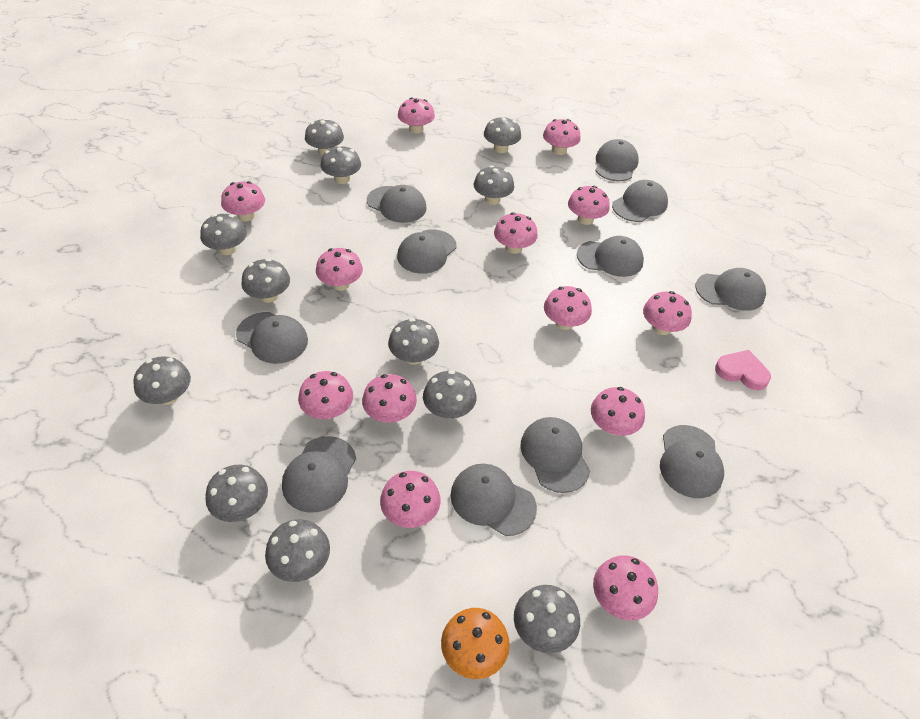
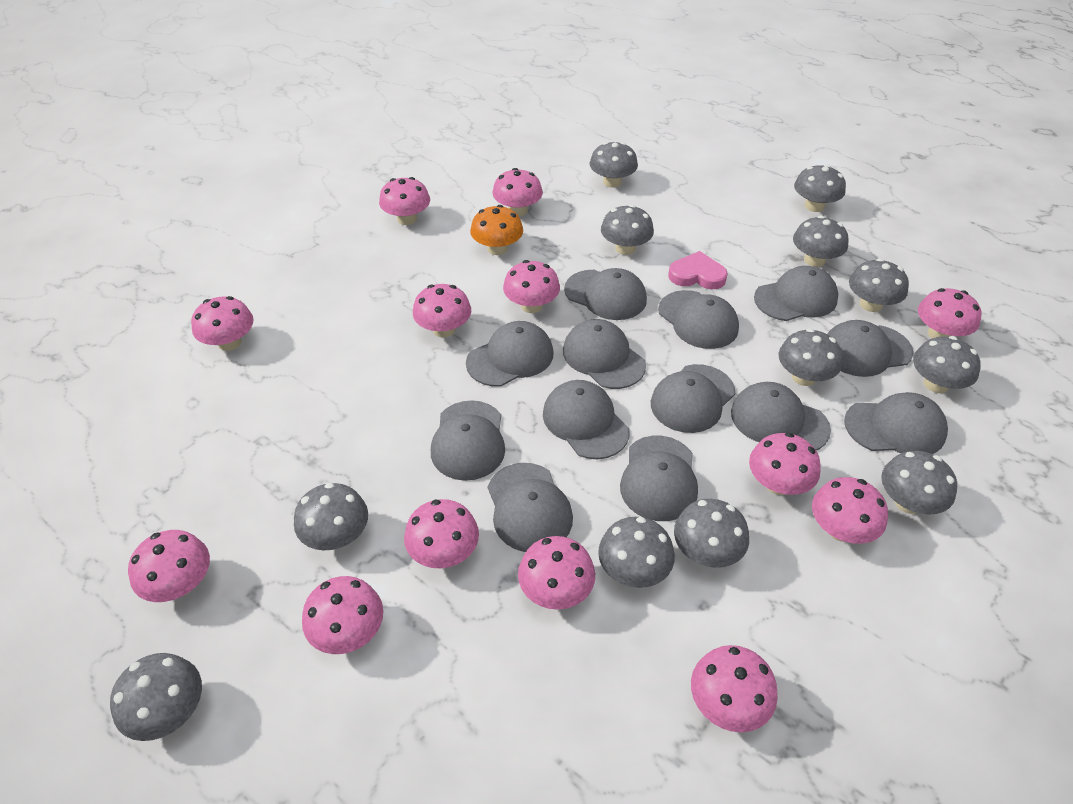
grey cap: [236,312,308,364] [282,436,356,513] [367,185,427,223] [397,230,456,274] [451,464,537,536] [520,417,590,493] [577,236,644,277] [595,139,639,181] [612,180,668,222] [660,425,724,498] [696,268,766,311] = 11 -> [431,400,505,481] [466,321,554,387] [488,463,573,552] [543,380,630,459] [563,319,646,389] [564,268,647,320] [620,436,698,521] [651,364,735,433] [658,290,739,349] [731,382,831,450] [754,266,838,321] [827,320,913,377] [844,392,948,454] = 13

